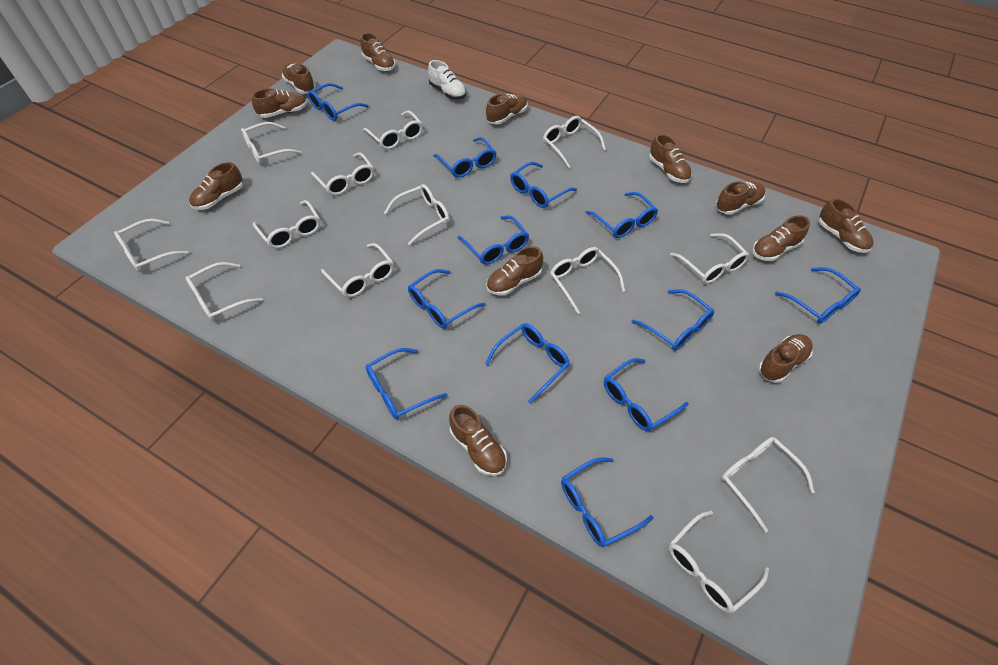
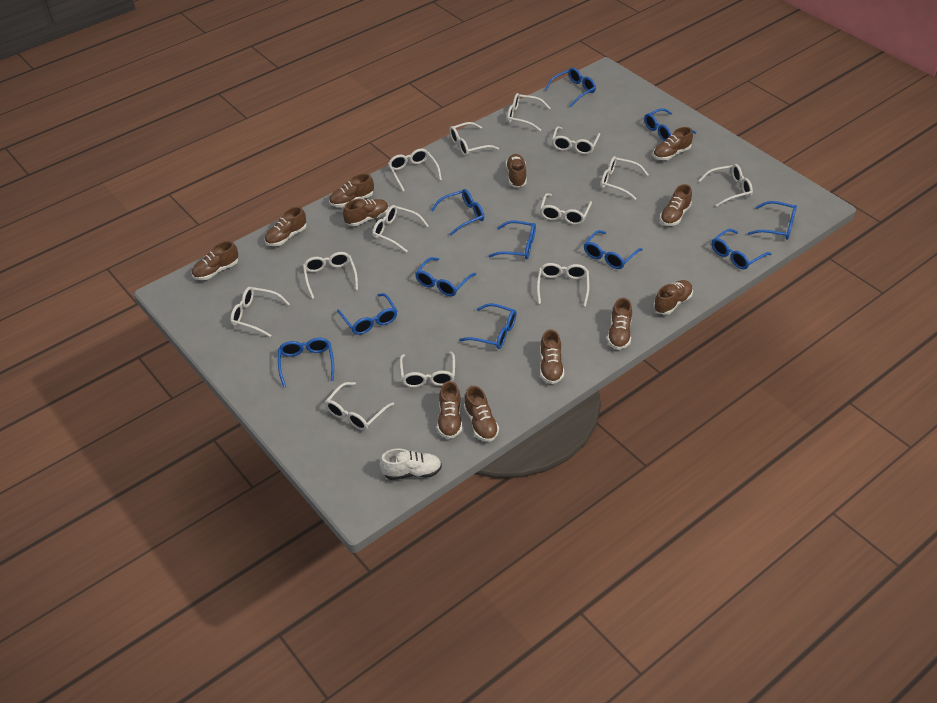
blue glasses: [308,83,369,121] [365,348,448,419] [408,269,485,329] [433,137,497,178] [457,215,529,265] [485,323,570,404] [510,162,577,208] [561,458,654,547] [585,192,658,238] [604,358,689,431] [632,289,714,351] [775,267,861,324] = 12 -> [278,338,334,388] [337,293,397,335] [415,257,476,296] [431,189,484,236] [459,303,517,349] [488,221,536,259] [545,68,596,107] [584,230,643,269] [644,108,696,141] [712,229,772,270] [748,201,797,240] = 11

